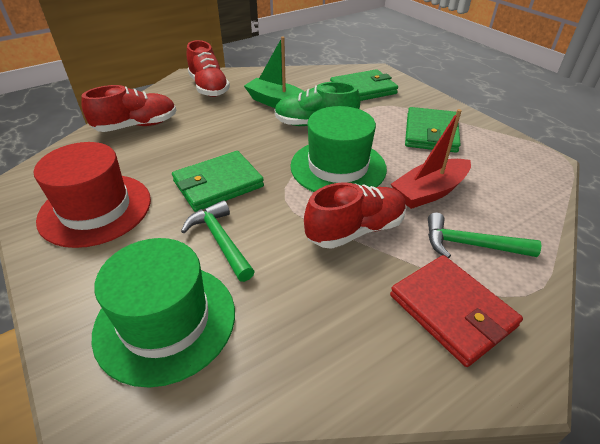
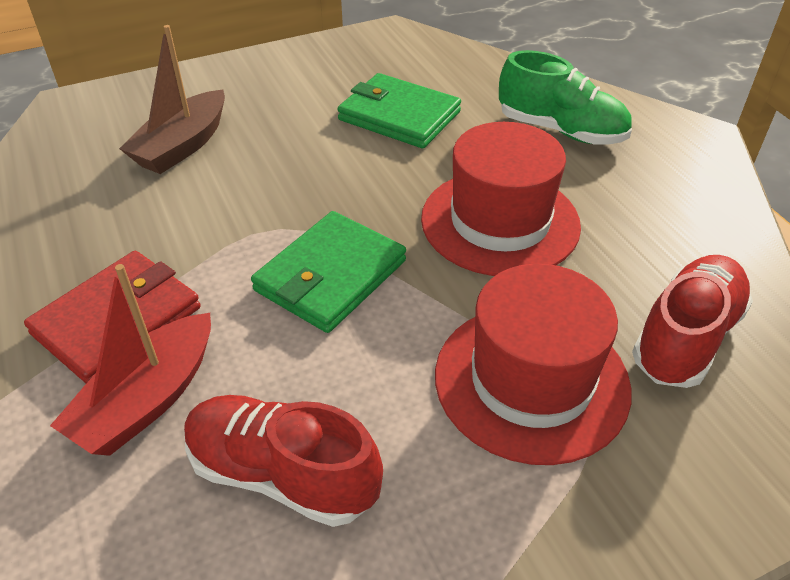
brown boat: none = 0 -> [119,25,225,174] = 1
green boat: [244,37,305,108] = 1 -> none = 0
green hammer: [181,200,255,282] [428,213,541,258] = 2 -> none = 0
green hat: [92,238,235,388] [290,106,387,192] = 2 -> none = 0
green wallet: [172,151,264,212] [330,69,398,101] [405,107,461,153] = 3 -> [251,211,406,333] [337,73,461,148] = 2
red hat: [34,142,151,248] = 1 -> [421,122,581,276] [435,264,632,465] = 2
red shoe: [81,85,177,132] [187,40,230,97] [304,182,407,249] = 3 -> [184,395,383,527] [632,255,753,388] = 2

